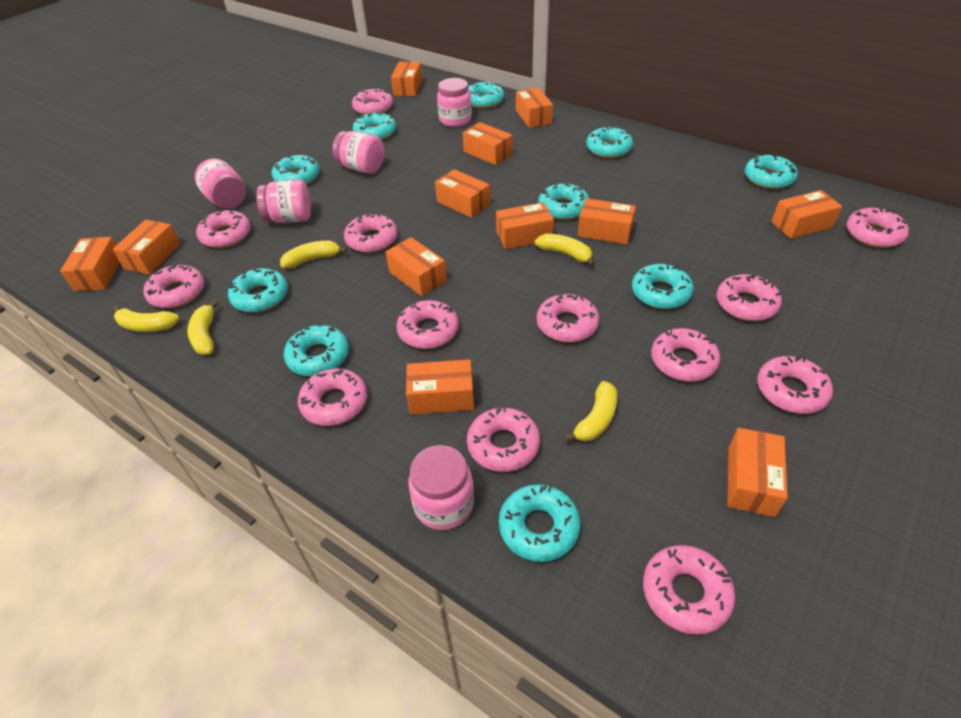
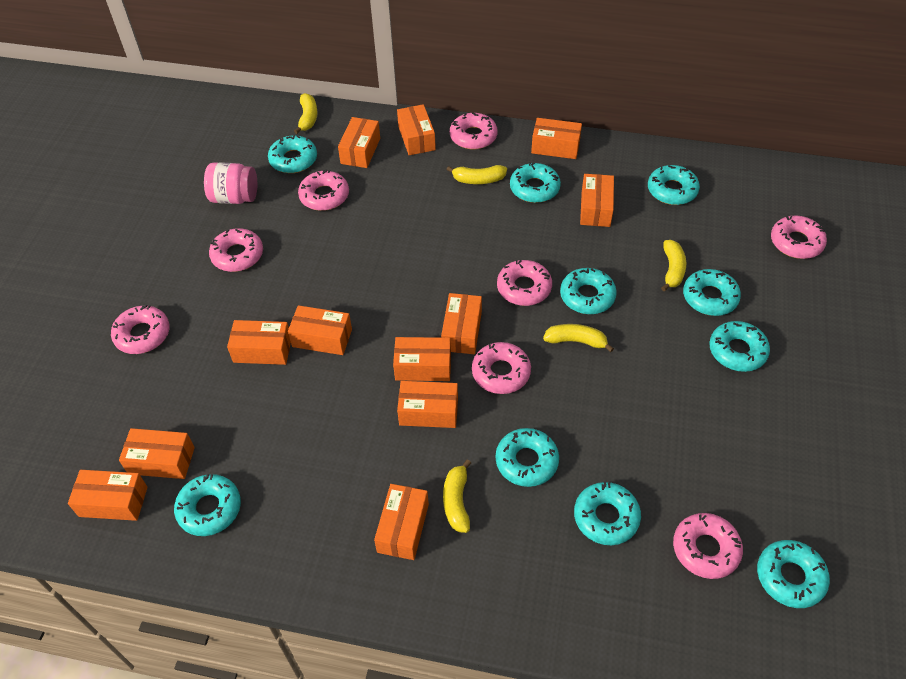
pink donut: [143,265,204,308] [196,209,251,248] [298,369,367,426] [344,214,398,253] [352,89,393,115] [396,300,459,349] [467,406,540,472] [537,294,599,342] [643,545,735,635] [651,328,720,382] [717,274,782,321] [757,355,833,414] [847,208,909,248] = 13 -> [111,304,170,354] [209,228,263,272] [298,169,349,211] [450,113,498,150] [472,342,531,394] [497,260,552,306] [673,513,743,579] [771,216,827,259] = 8
pink jar: [195,159,246,209] [256,180,311,223] [332,131,384,174] [408,445,474,530] [437,78,472,127] = 5 -> [204,162,257,204] = 1

